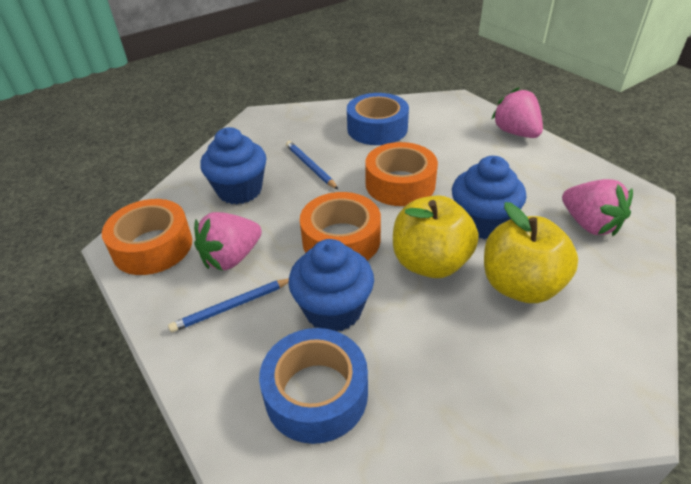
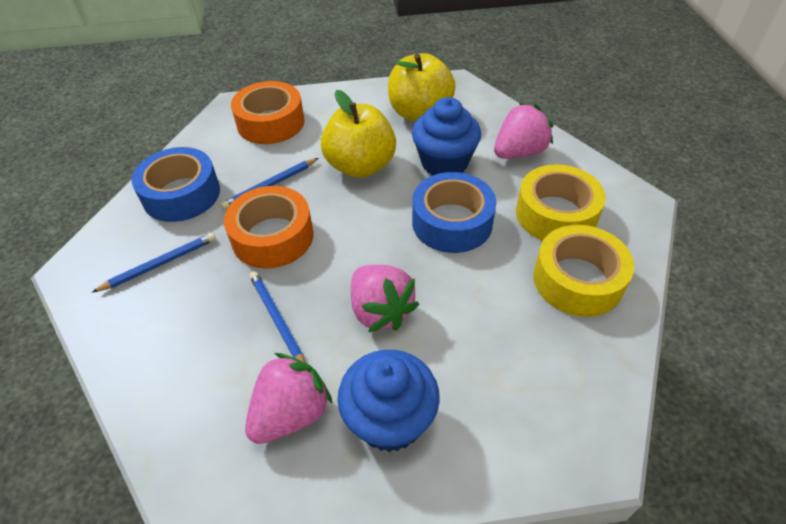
blue cupcake: [200,127,266,204] [288,239,374,331] [452,156,526,239] = 3 -> [337,350,440,452] [412,97,481,176] = 2
blue pencil: [168,278,289,333] [286,141,338,189] = 2 -> [92,233,216,293] [221,158,319,210] [249,271,306,363] = 3
orange tape: [102,199,192,275] [300,192,381,261] [365,142,438,206] = 3 -> [224,186,313,269] [231,81,304,144] = 2
yellow tape: none = 0 -> [516,164,606,241] [533,225,634,317] = 2

